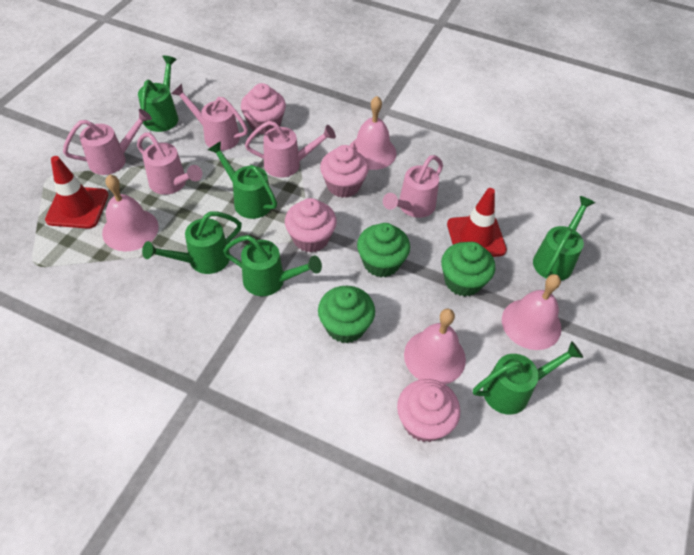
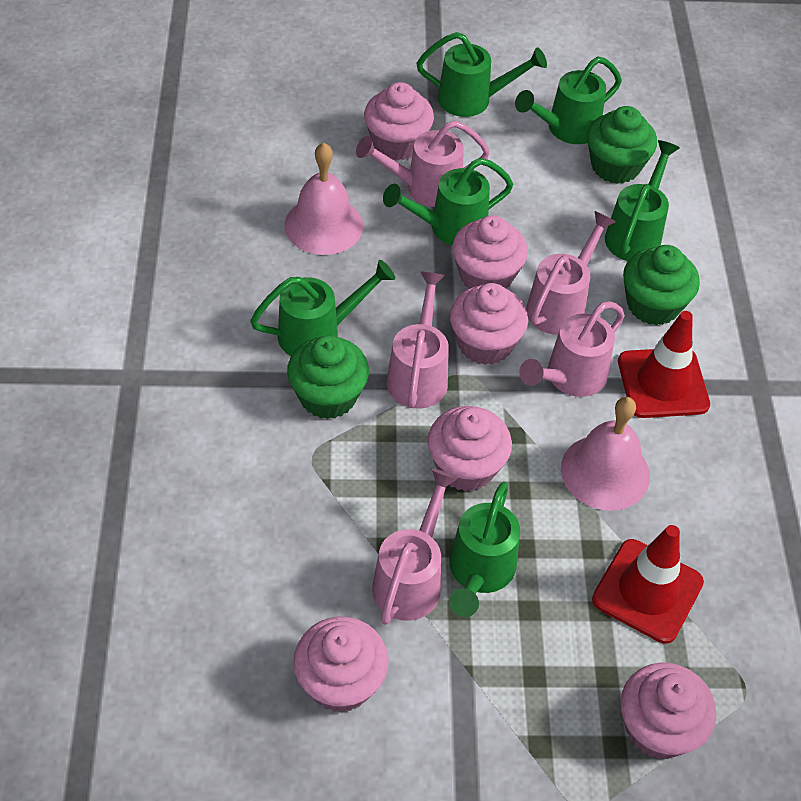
pink bell: [102,174,159,251] [349,96,397,170] [404,309,466,384] [502,274,561,350] = 4 -> [284,143,363,255] [561,397,650,511] = 2
pink cupcake: [241,83,286,135] [285,198,337,253] [320,145,369,198] [397,379,460,442] = 4 -> [293,616,389,712] [364,82,434,160] [428,406,512,491] [450,283,528,365] [452,215,528,289] [621,662,716,759] = 6

